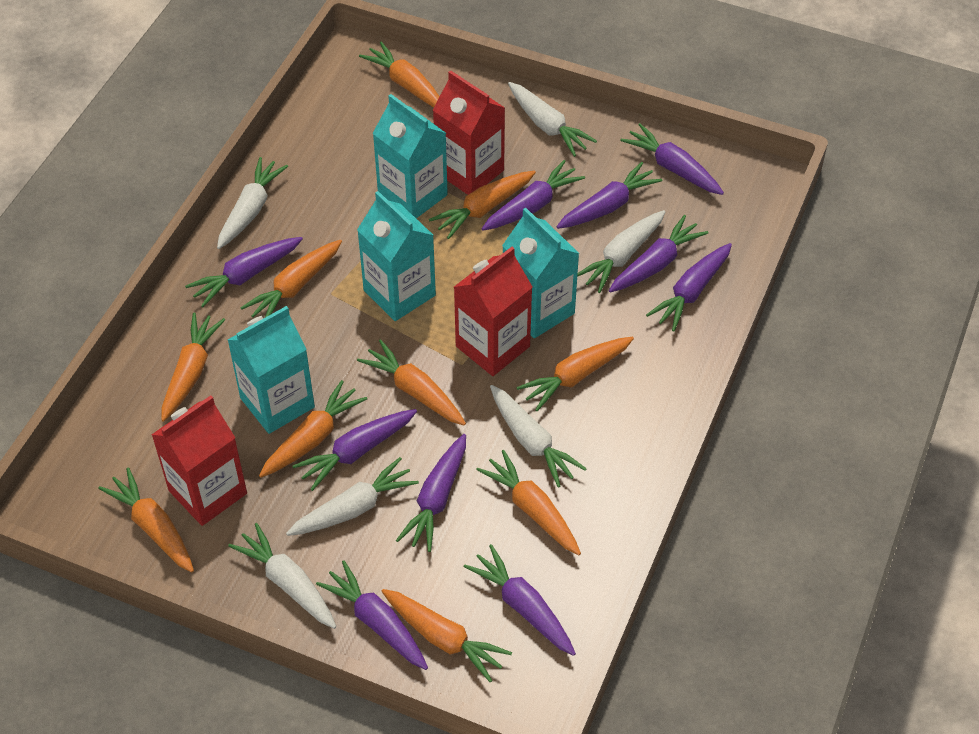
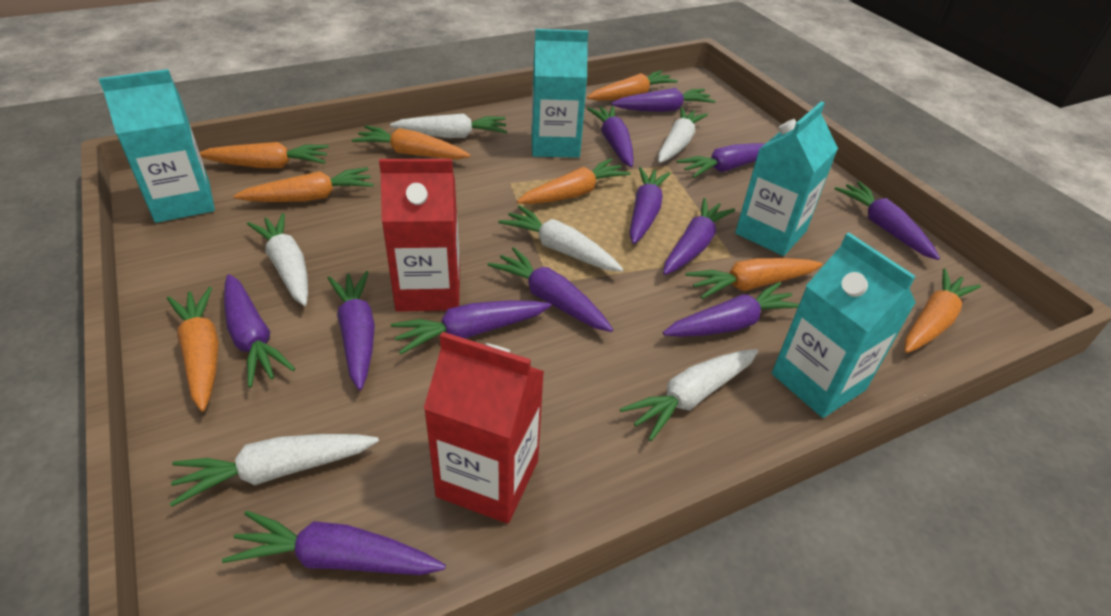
orange carrot: [98,467,194,573] [161,312,225,422] [240,240,342,317] [259,380,367,478] [357,339,466,426] [359,41,440,108] [381,589,512,682] [429,171,536,239] [476,450,581,555] [516,337,634,411] = 10 -> [167,287,219,412] [199,142,329,168] [234,167,374,202] [352,125,471,159] [517,158,631,204] [587,70,678,101] [686,258,823,299] [904,269,981,353] = 8
purple carrot: [185,237,303,307] [292,409,417,491] [316,560,428,670] [396,434,466,552] [464,544,576,656] [482,160,585,231] [556,162,662,229] [609,215,708,292] [620,123,724,195] [646,243,732,332] = 10 -> [222,511,446,575] [224,274,295,388] [328,271,375,390] [391,301,551,355] [488,247,613,332] [587,106,634,167] [611,88,716,112] [629,167,671,244] [663,198,735,275] [663,282,799,337] [677,143,766,178] [835,181,940,260] = 12
red carton: [151,395,247,526] [433,70,505,195] [454,247,532,376] = 3 -> [379,159,460,312] [423,332,544,524] = 2

